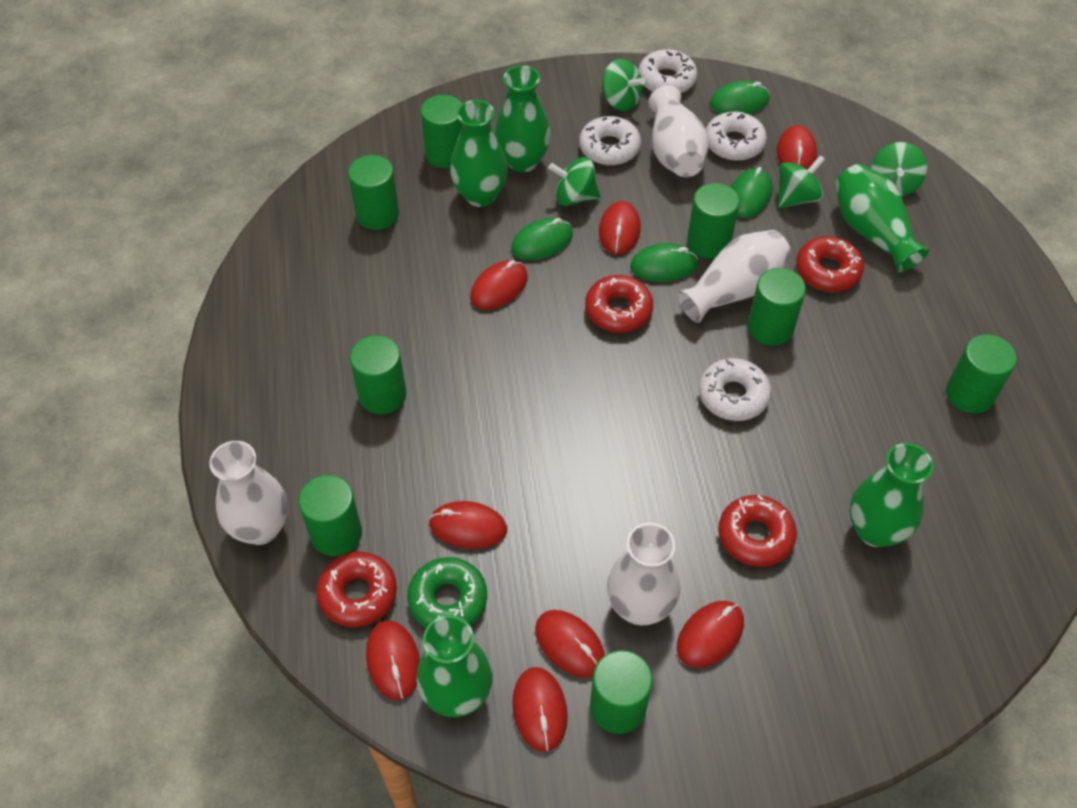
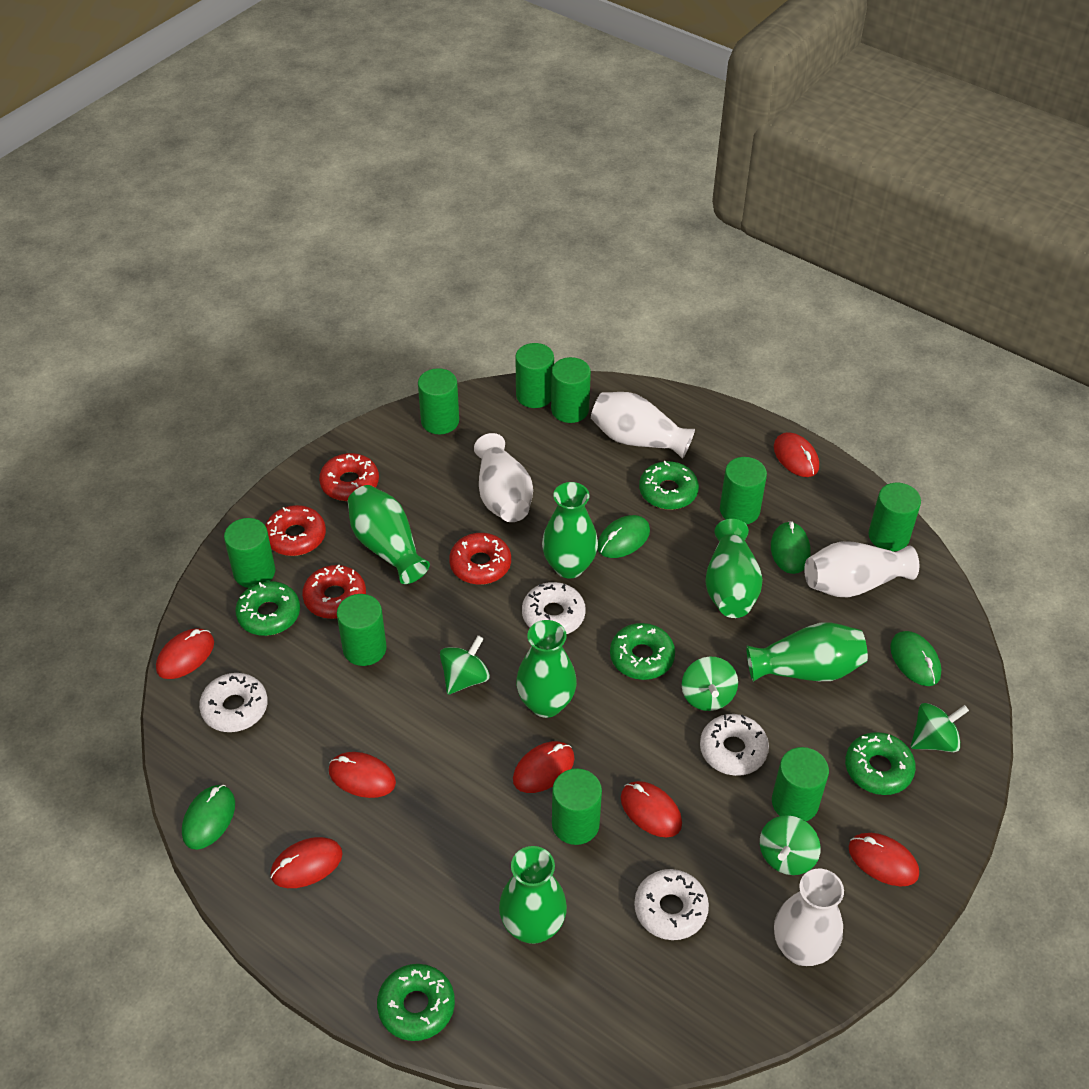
green cylinder: [298,475,362,556] [348,155,399,230] [350,335,406,414] [421,95,463,168] [590,650,653,734] [687,183,740,259] [748,268,806,346] [946,335,1017,413] = 8 -> [224,518,275,588] [337,594,387,666] [418,368,459,434] [515,343,554,408] [551,357,591,423] [552,768,602,845] [720,457,767,525] [772,747,829,821] [869,483,921,552] = 9
green donut: [407,557,487,628] = 1 -> [235,581,300,636] [377,964,455,1041] [610,623,675,680] [639,461,699,510] [845,732,916,795] = 5
green vase: [416,615,493,717] [450,100,508,207] [495,65,551,172] [835,164,929,272] [850,443,933,547] = 5 -> [348,485,430,584] [499,846,567,944] [516,620,577,718] [542,482,598,579] [705,519,763,618] [746,623,868,681] = 6
red mouse: [366,620,420,700] [429,501,507,549] [470,260,528,310] [512,667,568,752] [535,610,605,678] [599,201,641,255] [677,601,744,668] [777,125,817,170] = 8 -> [156,628,214,679] [270,837,343,888] [329,752,396,798] [513,741,575,793] [621,781,682,837] [774,432,819,477] [848,833,919,886] = 7

